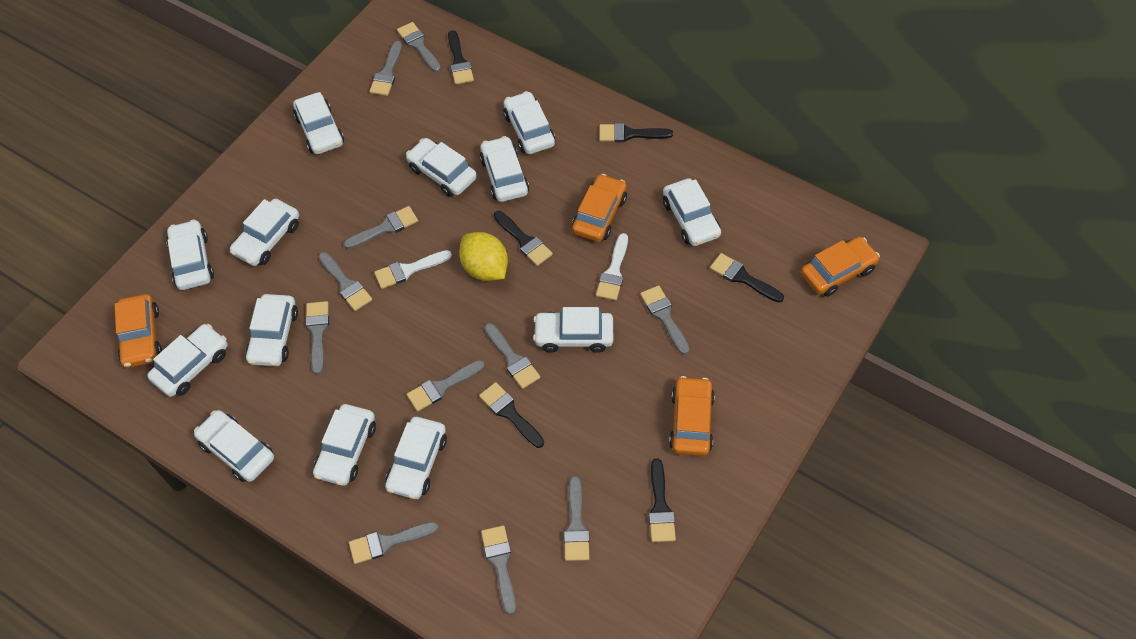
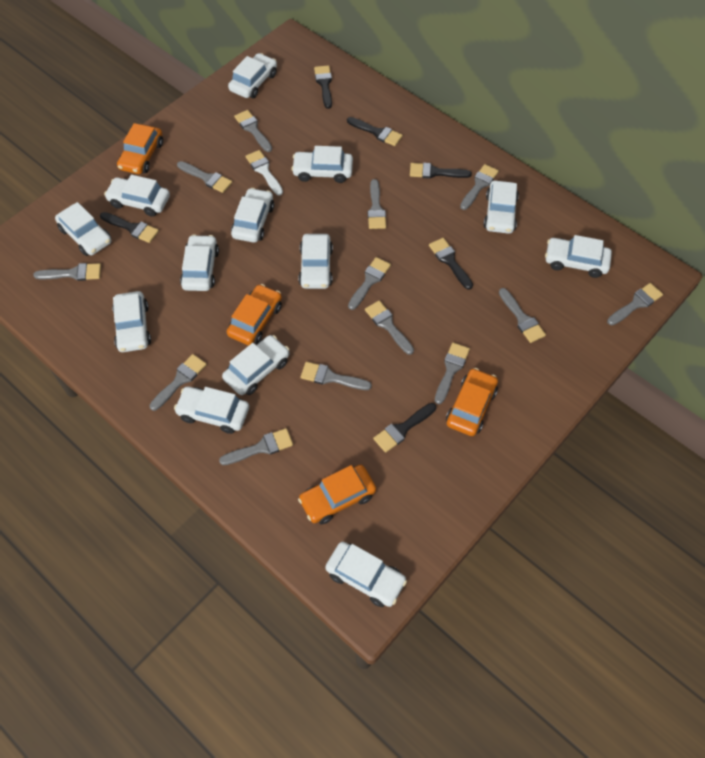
grey brush: [305,301,329,374] [319,252,372,311] [344,206,418,249] [349,522,438,564] [369,41,402,96] [397,22,441,72] [407,360,485,411] [481,525,516,615] [484,323,540,389] [564,476,589,561] [640,285,689,355] = 11 -> [33,263,101,281] [149,354,207,411] [177,161,232,193] [219,428,293,465] [234,110,272,152] [300,362,372,390] [348,257,391,310] [365,301,414,355] [368,179,386,229] [435,343,470,404] [460,164,499,210] [499,288,546,343] [607,283,663,325] = 13
white brush: [374,250,452,289] [596,233,628,301] = 2 -> [246,150,283,195] = 1
yellow lemon: [459,232,508,281] = 1 -> none = 0

